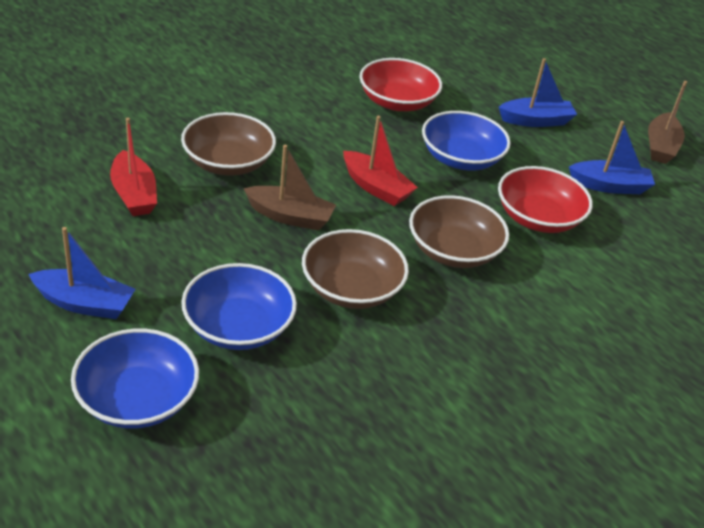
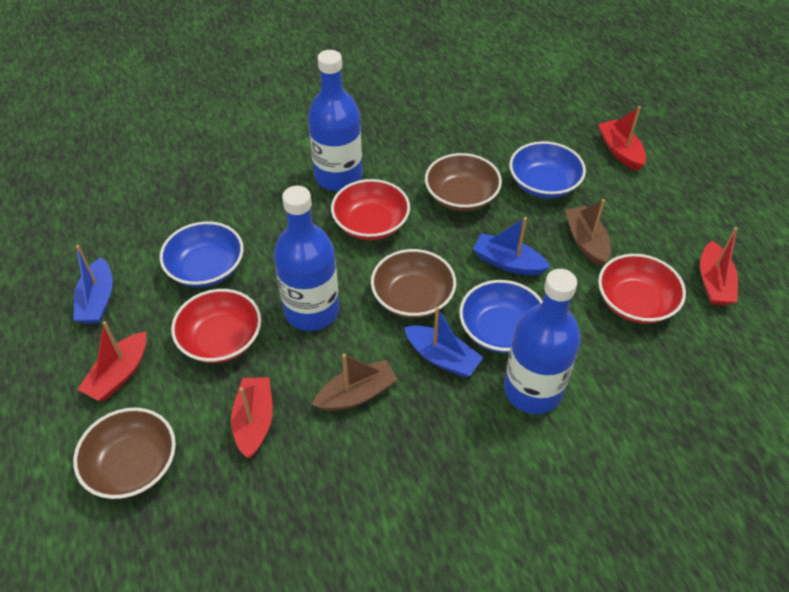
blue bottle: none = 0 -> [274,185,339,331] [308,50,362,191] [504,269,581,414] = 3
red boat: [110,118,157,216] [343,116,418,206] = 2 -> [77,321,147,401] [231,378,273,458] [598,106,646,171] [700,227,738,306] = 4
red bowl: [360,58,442,111] [498,166,593,233] = 2 -> [171,289,261,363] [331,179,410,240] [598,254,686,324] = 3

